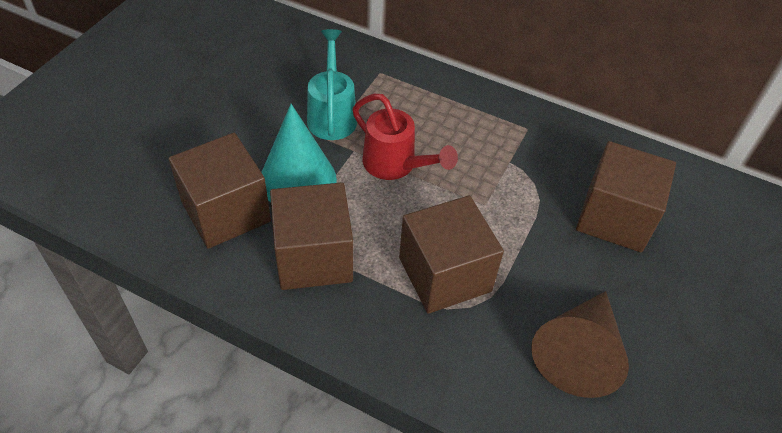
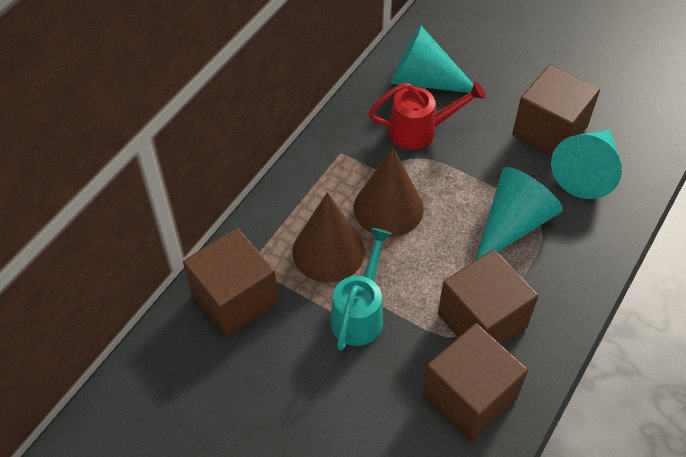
brown cone: [531,291,629,398] = 1 -> [292,192,365,282] [354,147,424,237] = 2
turquoise cone: [261,104,337,202] = 1 -> [391,25,474,93] [475,167,563,261] [551,130,622,199] = 3

